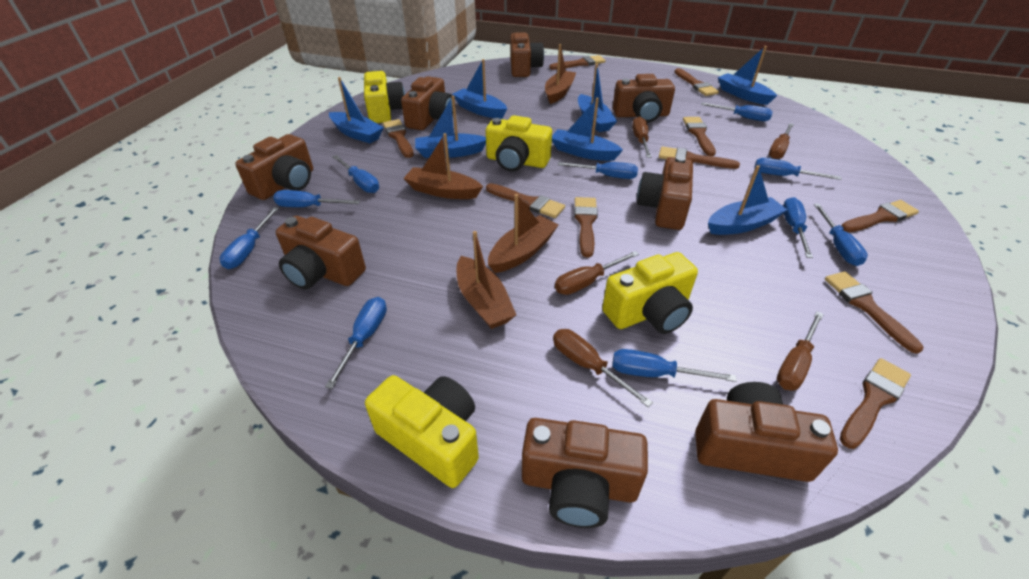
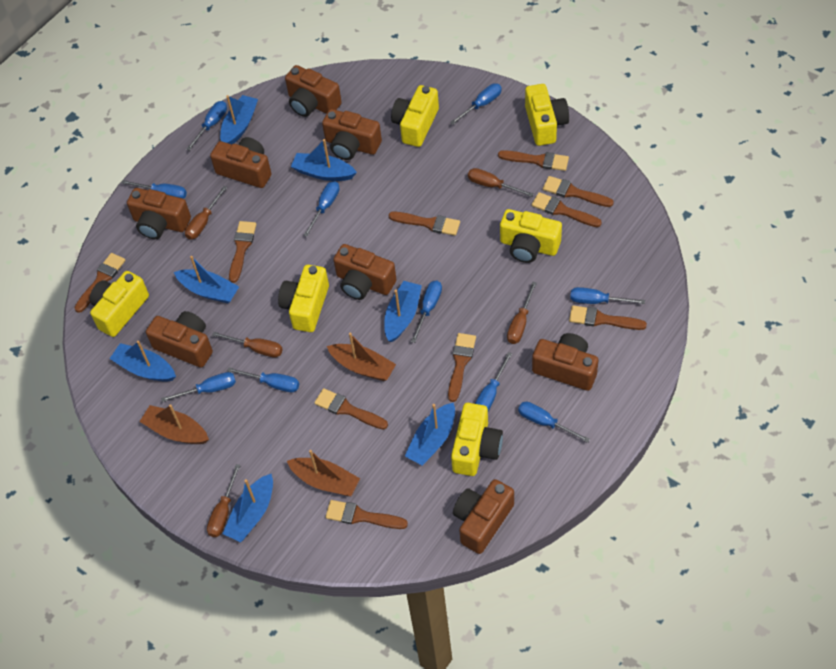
brown boat: [403,133,483,199] [457,231,516,329] [488,194,559,273] [545,44,576,104] = 4 -> [139,405,209,444] [287,450,360,496] [327,333,396,381] = 3
yellow camera: [364,71,405,123] [365,375,479,488] [486,115,552,172] [602,252,698,334] = 4 -> [90,271,149,337] [278,265,329,332] [391,85,439,147] [451,403,503,476] [500,209,562,263] [525,84,569,146] = 6

